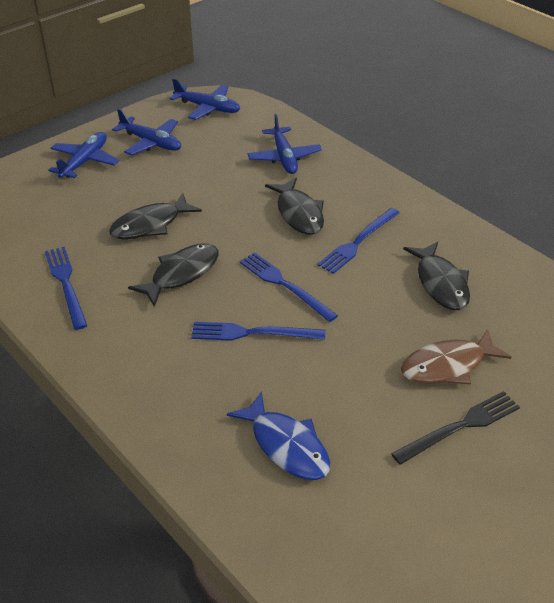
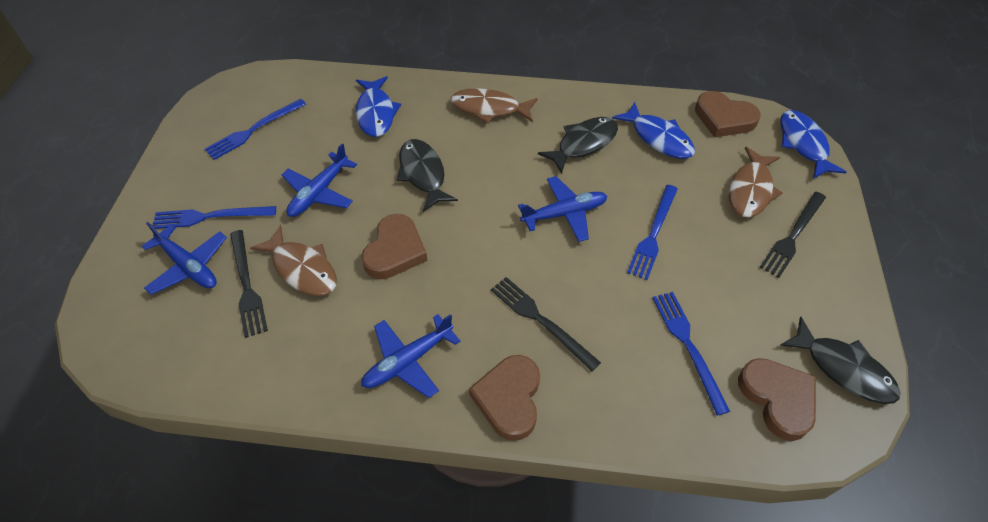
black fish: [109,193,202,240] [128,244,219,307] [265,178,324,235] [403,241,470,310] = 4 -> [397,139,458,212] [538,117,618,174] [780,317,901,404] = 3
black fork: [391,391,520,465] = 1 -> [230,230,268,338] [491,277,601,371] [760,192,826,278] = 3
blue fish: [227,391,330,480] = 1 -> [356,76,401,137] [612,102,695,159] [780,110,847,179] = 3
brown fish: [401,329,511,384] = 1 -> [250,225,337,296] [451,88,538,124] [729,147,783,218] = 3
brown heart: none = 0 -> [361,214,427,279] [469,355,540,441] [695,91,761,138] [738,358,816,441] = 4

